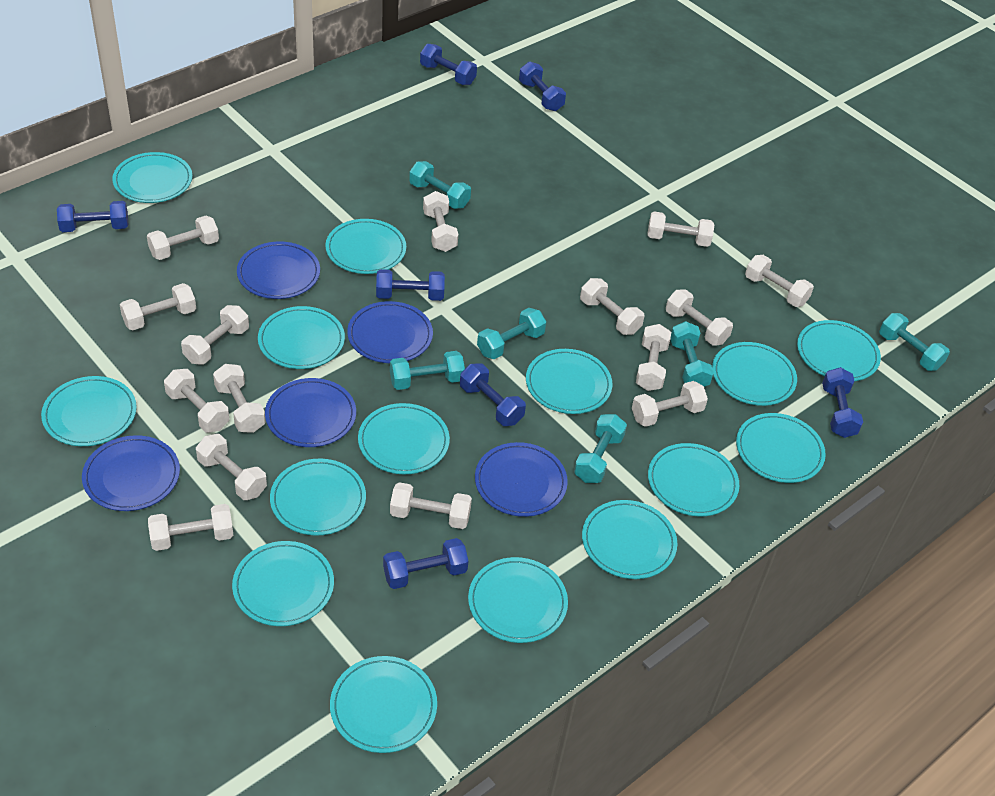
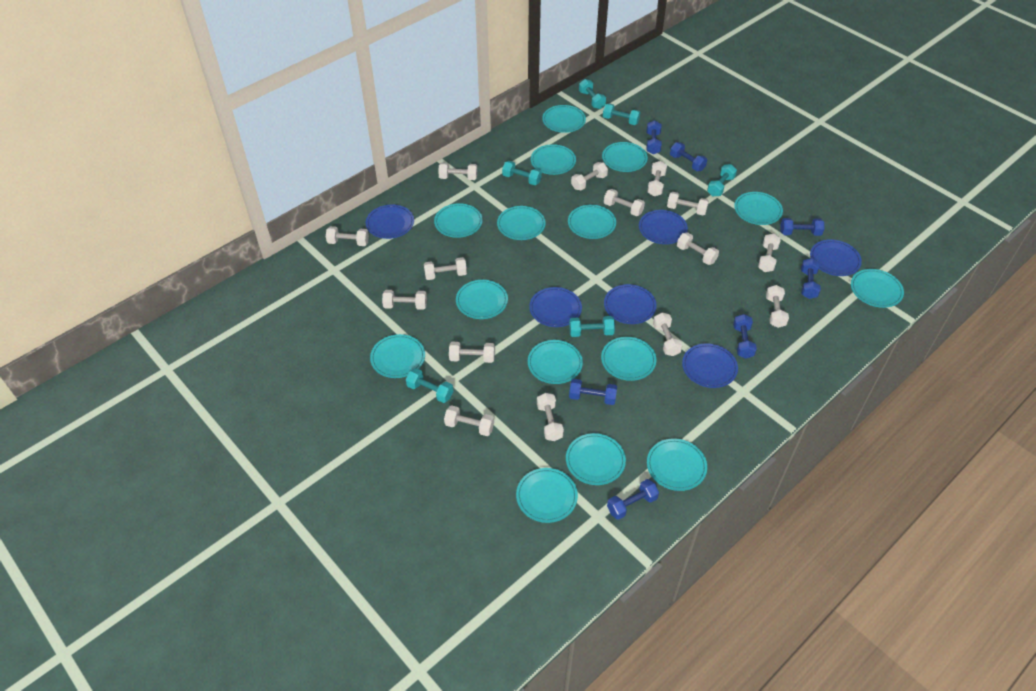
blue plate: [82,435,180,511] [237,242,320,299] [265,378,356,447] [347,301,433,363] [475,442,568,517] = 5 -> [366,205,414,239] [529,287,582,327] [604,284,657,324] [639,210,688,244] [682,343,738,388] [810,240,862,276] = 6

